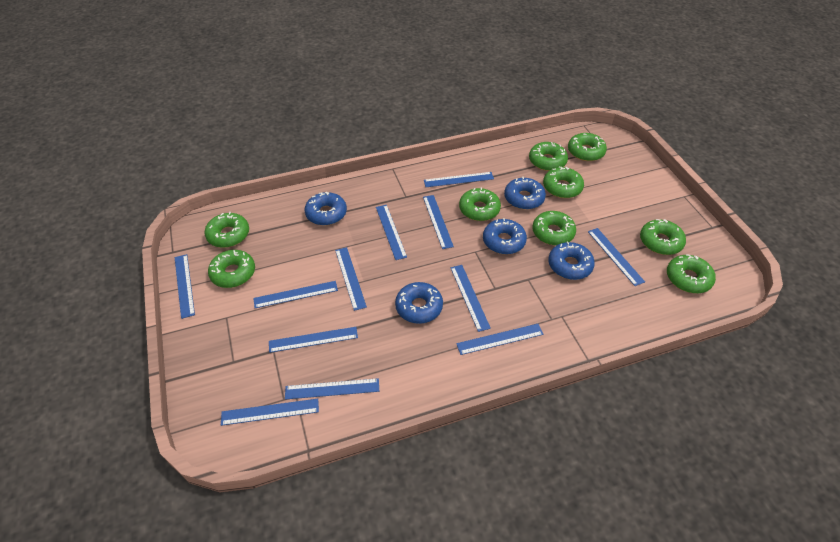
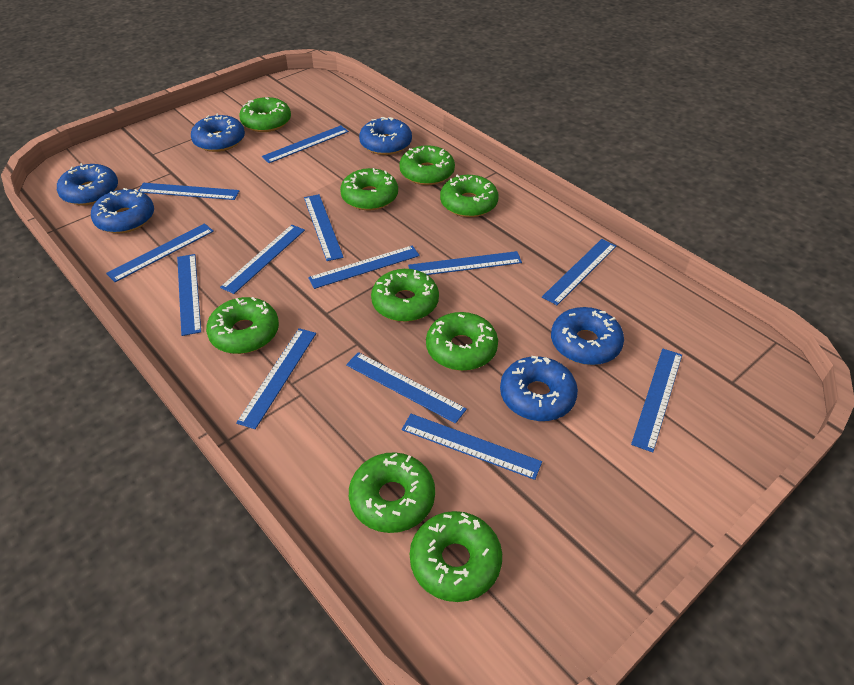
blue donut: [305,192,347,226] [395,282,443,324] [483,218,527,254] [504,177,546,210] [548,241,595,280] = 5 -> [57,163,118,205] [91,188,154,233] [191,113,245,152] [359,117,412,155] [500,356,578,421] [551,307,624,365] = 6
blue ruler: [175,254,195,319] [221,399,319,426] [253,281,338,308] [269,327,358,353] [285,378,379,400] [335,247,367,311] [376,205,407,260] [423,195,454,249] [424,172,494,187] [450,265,491,332] [456,324,543,355] [588,228,645,286] = 12 -> [106,223,214,282] [138,183,240,200] [177,254,201,336] [220,225,305,294] [236,328,316,429] [262,125,349,163] [304,194,344,261] [308,245,420,289] [346,352,467,424] [402,414,542,480] [408,251,522,275] [542,239,616,305] [631,348,682,452] = 13

